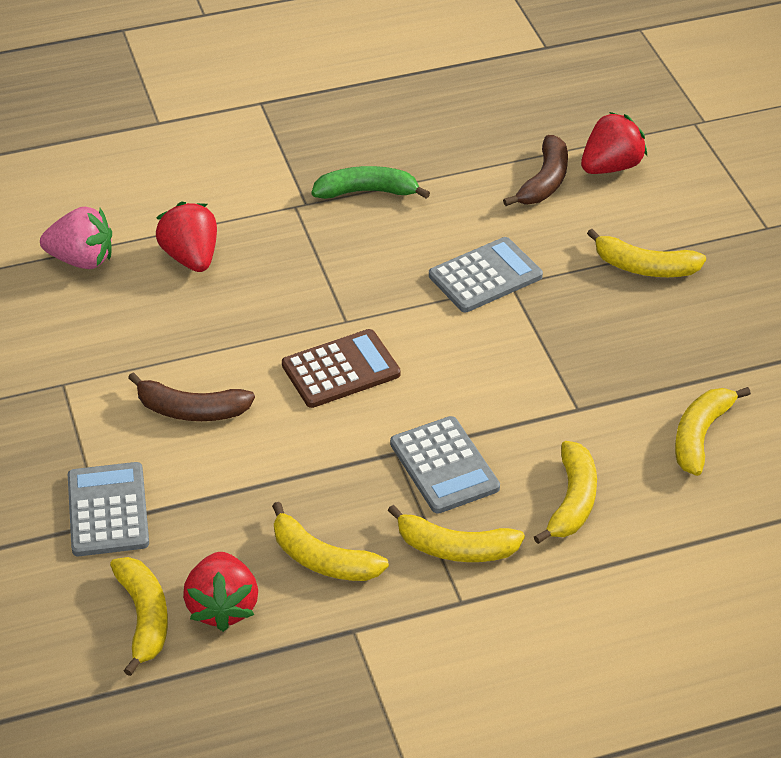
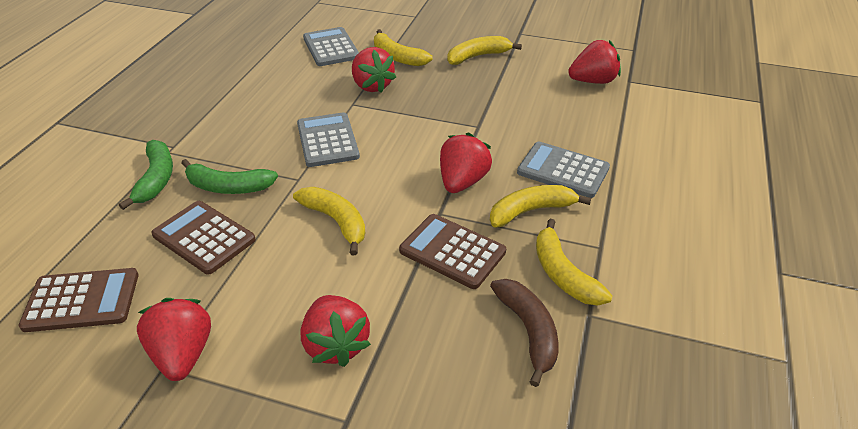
brown banana: [128,372,255,421] [503,135,568,206] = 2 -> [490,279,559,387] = 1
brown calculator: [282,329,401,408] = 1 -> [19,268,139,332] [151,201,256,274] [399,214,506,289] = 3
green banana: [311,166,430,199] = 1 -> [119,140,173,210] [181,159,278,194] = 2
pink strawberry: [40,207,112,269] = 1 -> none = 0
red strawberry: [156,202,217,272] [183,552,258,632] [581,112,647,174] = 3 -> [137,298,211,381] [300,295,371,367] [352,47,396,93] [440,132,492,193] [568,40,621,84] = 5
yellow banana: [110,557,168,676] [272,502,389,581] [388,505,525,562] [534,441,597,544] [587,229,706,277] [675,387,751,476] = 6 -> [293,187,365,255] [374,29,433,66] [447,36,522,65] [490,185,591,228] [536,219,613,305] = 5

